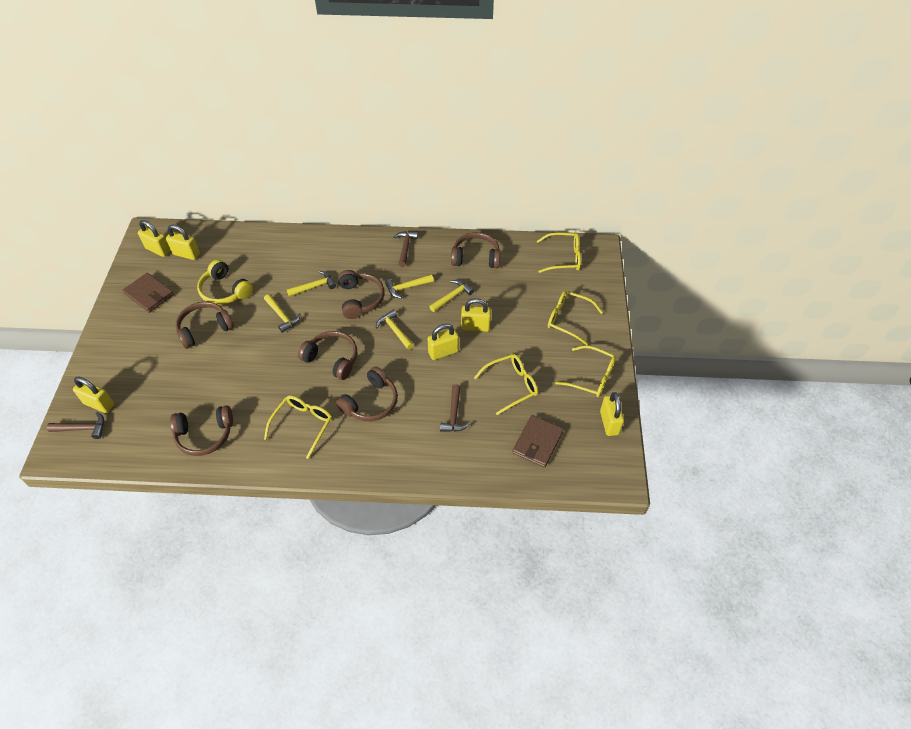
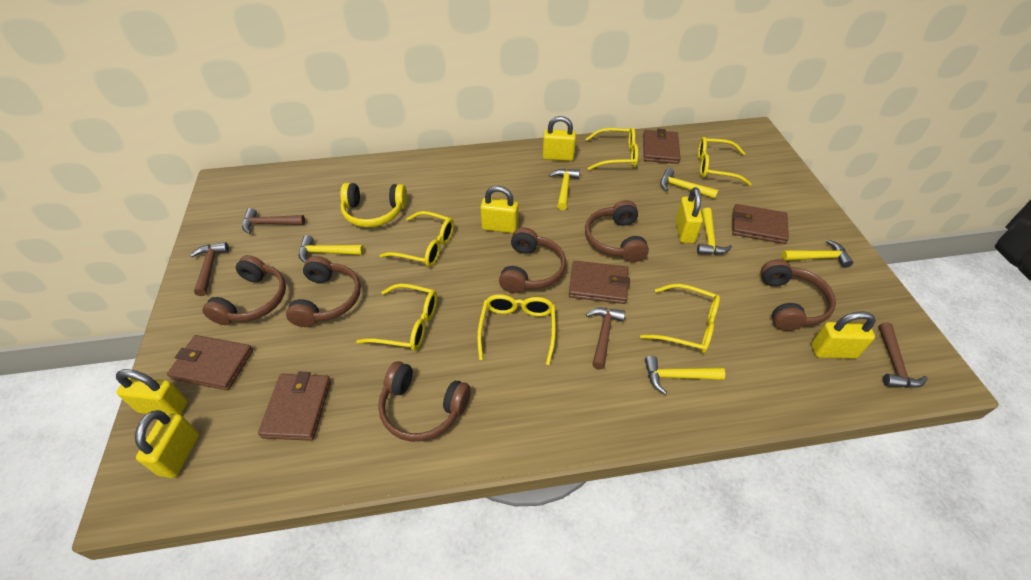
brown hammer: [47,412,104,439] [394,231,418,267] [440,384,470,432] = 3 -> [190,242,229,296] [242,208,305,234] [586,308,625,370] [879,322,928,388] = 4
brown wallet: [122,273,174,313] [512,415,564,468] = 2 -> [167,335,253,390] [258,372,331,441] [569,261,630,304] [643,129,681,164] [732,204,789,244] = 5
yellow glasses: [264,395,332,459] [474,354,538,415] [537,232,581,273] [548,290,603,345] [555,345,616,397] = 5 -> [356,283,437,351] [379,211,454,267] [477,294,556,365] [586,127,638,170] [640,284,720,353] [698,137,752,186] = 6
yellow hammer: [264,294,300,333] [286,271,336,297] [376,309,414,350] [385,274,434,299] [429,280,474,312] = 5 -> [299,235,364,263] [549,169,580,210] [645,356,725,395] [660,168,718,199] [697,208,732,255] [782,239,853,268] = 6

